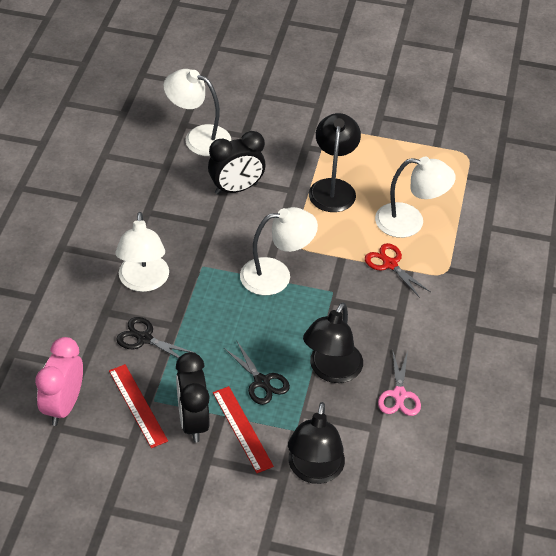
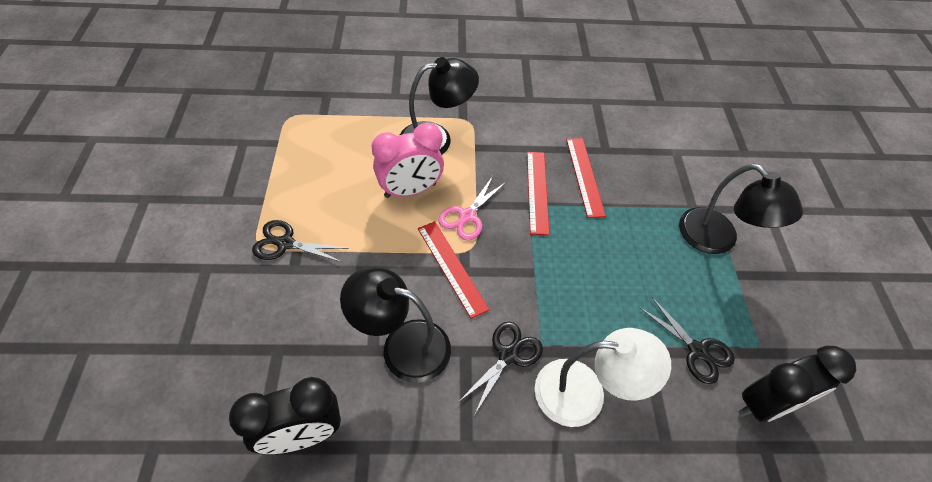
black scissors: [116,317,195,358] [224,342,290,405] = 2 -> [252,220,349,263] [459,322,543,414] [640,297,735,384] = 3
red ruler: [109,364,168,448] [213,386,274,473] = 2 -> [418,221,489,319] [527,152,550,235] [566,138,606,218] = 3
red scissors: [365,243,431,298] = 1 -> none = 0
white lamp: [115,212,169,292] [164,69,231,156] [240,207,318,295] [375,157,456,238] = 4 -> [535,328,671,427] = 1

